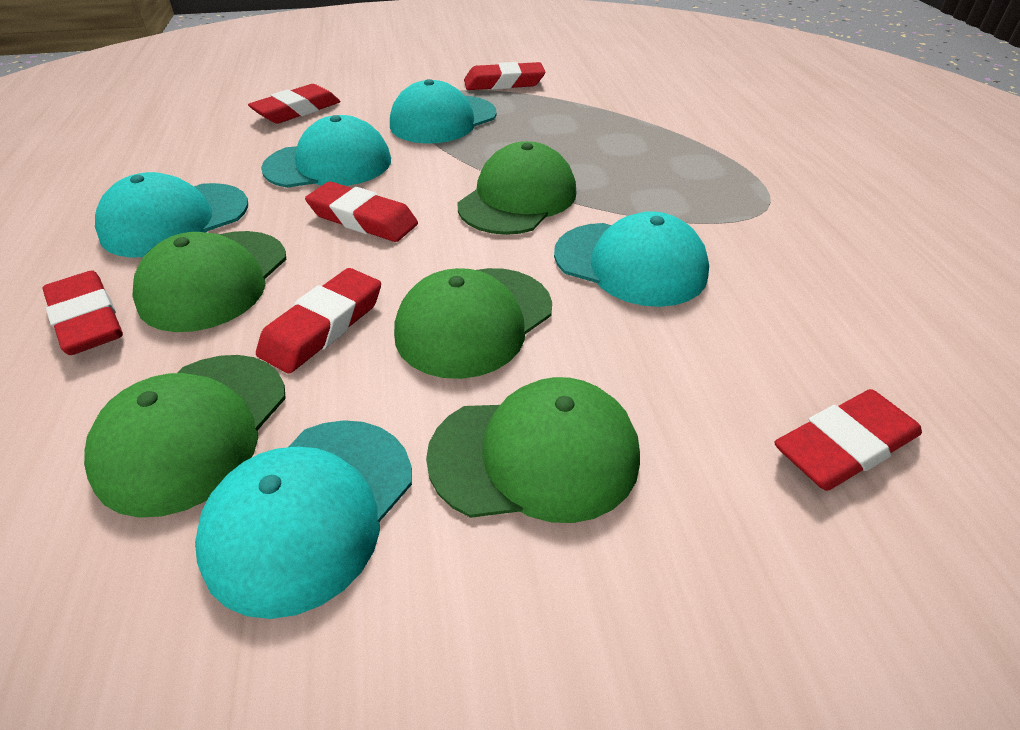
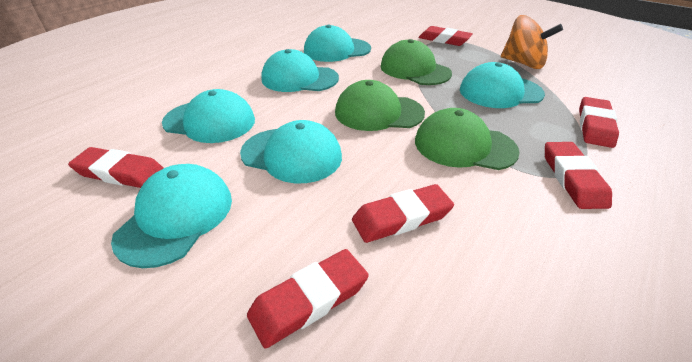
green cap: [84,355,286,518] [132,231,286,332] [394,268,552,379] [426,377,640,523] [458,141,577,235] = 5 -> [335,80,425,131] [381,39,452,85] [415,108,520,170] = 3
orange spinning top: none = 0 -> [501,15,563,69] = 1
turquoise cap: [95,172,248,257] [195,420,412,619] [261,115,391,188] [390,79,496,144] [554,211,709,307] = 5 -> [111,164,232,268] [162,89,255,143] [240,120,342,183] [261,49,339,92] [304,25,371,62] [460,62,545,108] = 6

